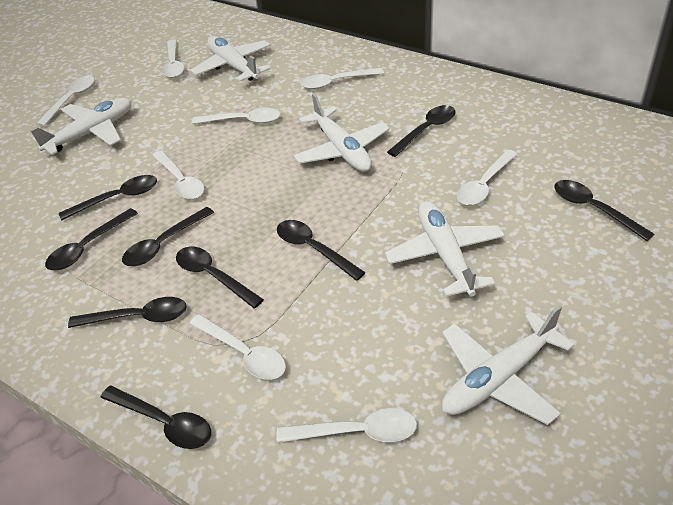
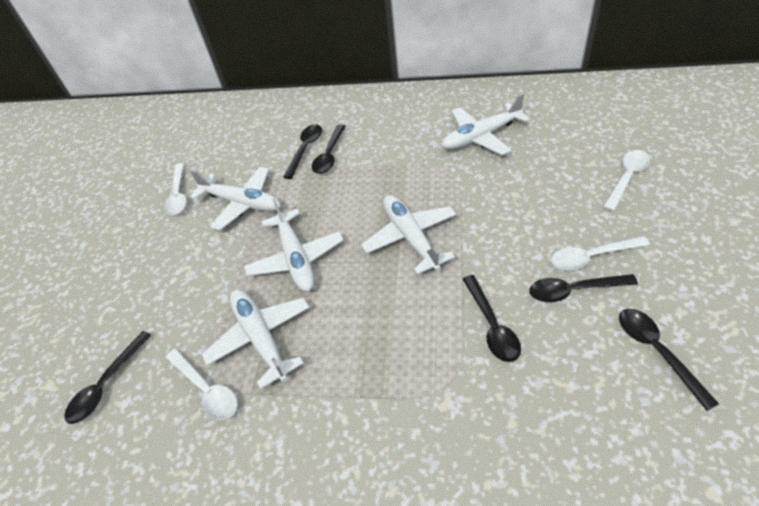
black spoon: [45,208,138,270] [59,175,157,220] [68,297,187,328] [100,386,211,449] [122,207,214,266] [176,247,264,308] [277,220,366,281] [387,105,456,157] [554,180,654,241] = 9 -> [64,331,151,424] [284,124,322,179] [312,124,346,174] [463,275,521,362] [529,274,638,302] [619,309,719,411] = 6
white spoon: [36,75,95,127] [152,150,204,199] [162,39,184,78] [189,314,286,380] [192,108,280,124] [276,408,417,443] [301,68,384,89] [457,150,517,205] = 8 -> [164,163,187,215] [166,349,238,420] [551,236,650,270] [603,150,650,212] = 4

